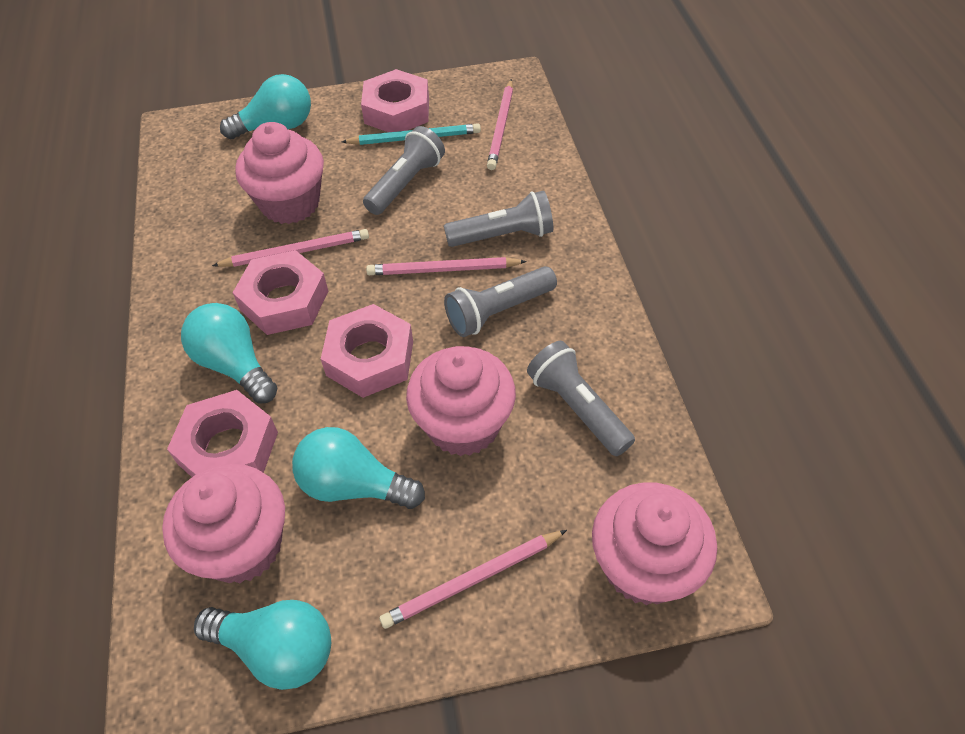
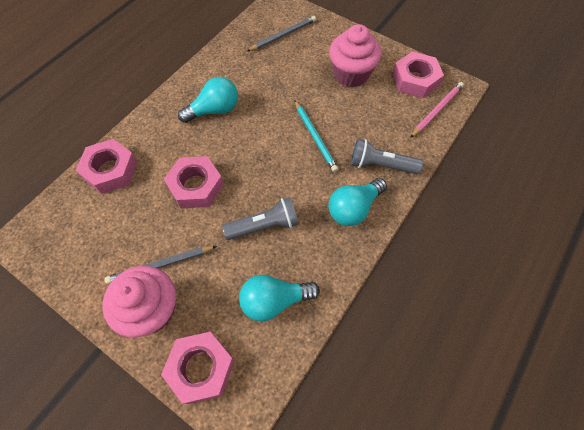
grey flashlight: [363,126,445,215] [444,191,553,247] [444,266,557,337] [527,341,635,456] = 4 -> [222,197,299,240] [351,139,423,174] = 2
grey pencil: none = 0 -> [104,246,217,284] [247,16,316,51] = 2
pink cupcake: [162,464,285,583] [235,122,324,224] [406,346,516,456] [592,482,717,605] = 4 -> [102,266,176,338] [329,24,381,87] = 2
pink pencil: [212,229,369,267] [366,257,527,275] [379,530,567,629] [487,79,513,170] = 4 -> [410,82,464,138] = 1
turquoise light bulb: [181,303,277,404] [194,600,331,690] [220,74,311,139] [292,427,425,509] = 4 -> [178,77,238,123] [239,275,320,321] [328,178,387,226] = 3

